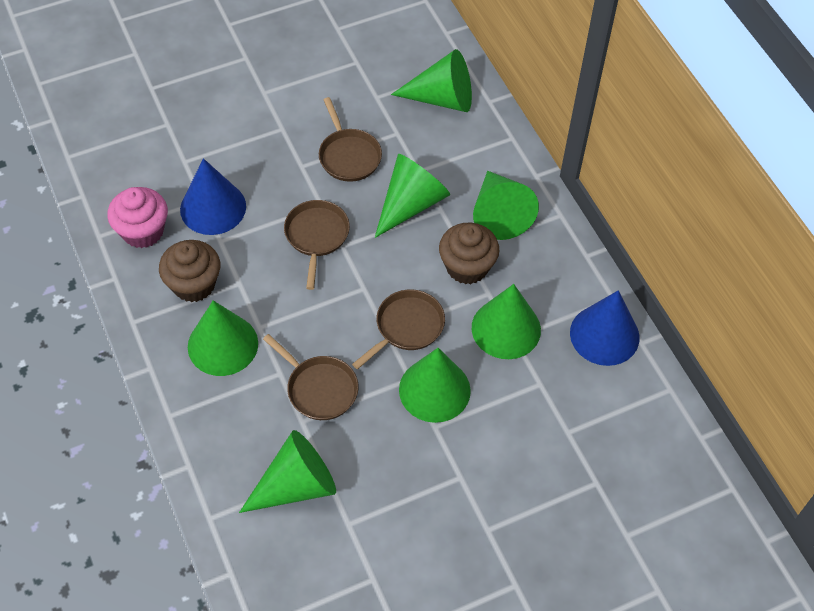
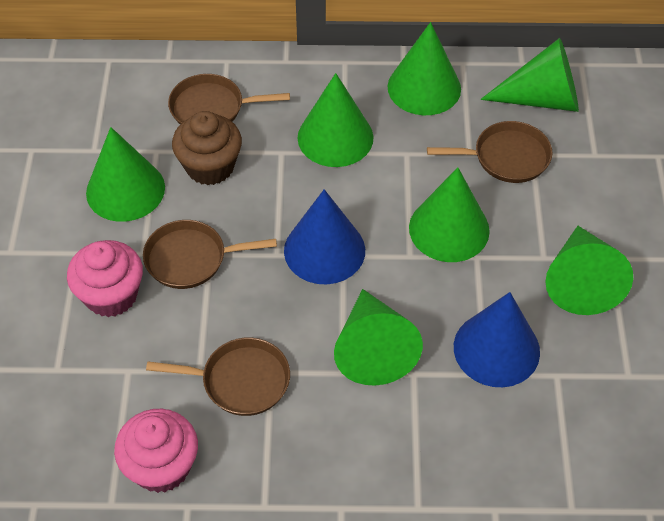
brown cupcake: [159,240,220,302] [439,223,499,284] = 2 -> [172,111,242,185] = 1
pink cupcake: [107,187,168,248] = 1 -> [67,240,143,317] [114,409,198,493] = 2

